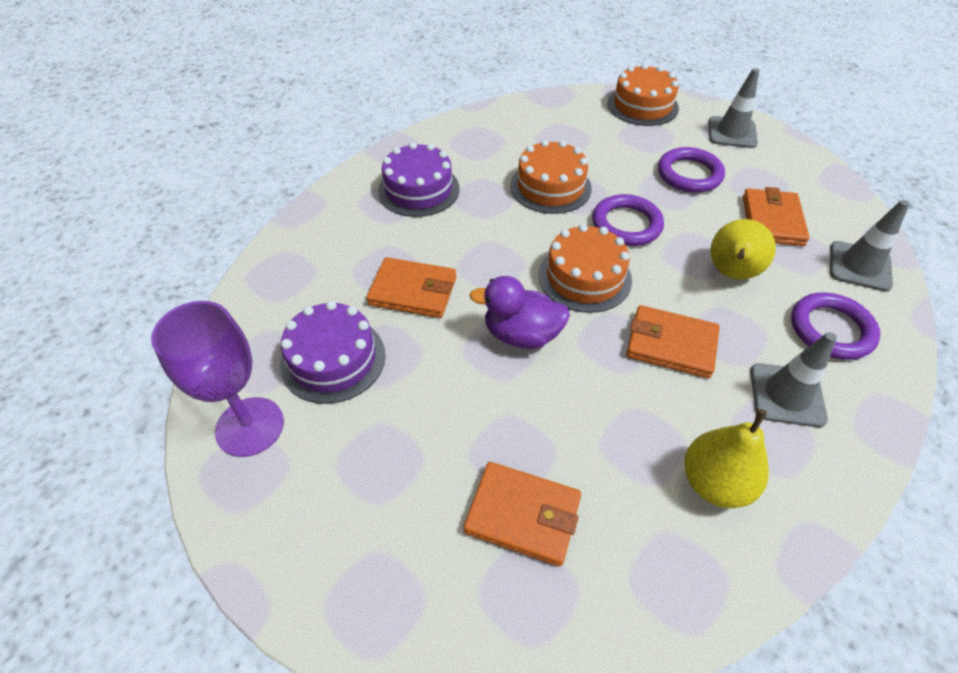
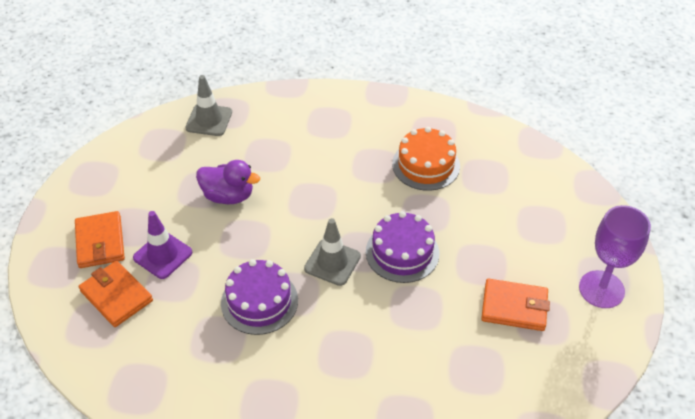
grey traffic cone: [709,68,759,148] [750,332,837,427] [830,200,910,291] = 3 -> [185,75,232,136] [304,218,361,286] = 2
orange cake: [510,140,592,214] [538,224,632,313] [607,63,679,126] = 3 -> [392,127,460,191] = 1
orange wallet: [366,257,456,318] [464,462,581,566] [626,305,720,378] [743,187,810,246] = 4 -> [75,211,125,268] [79,261,153,327] [481,279,550,331] = 3
purple ring: [592,194,664,246] [658,147,725,193] [791,292,880,360] = 3 -> none = 0
purple traffic cone: none = 0 -> [133,211,192,279] = 1
yellow pear: [684,409,769,508] [710,219,776,280] = 2 -> none = 0

